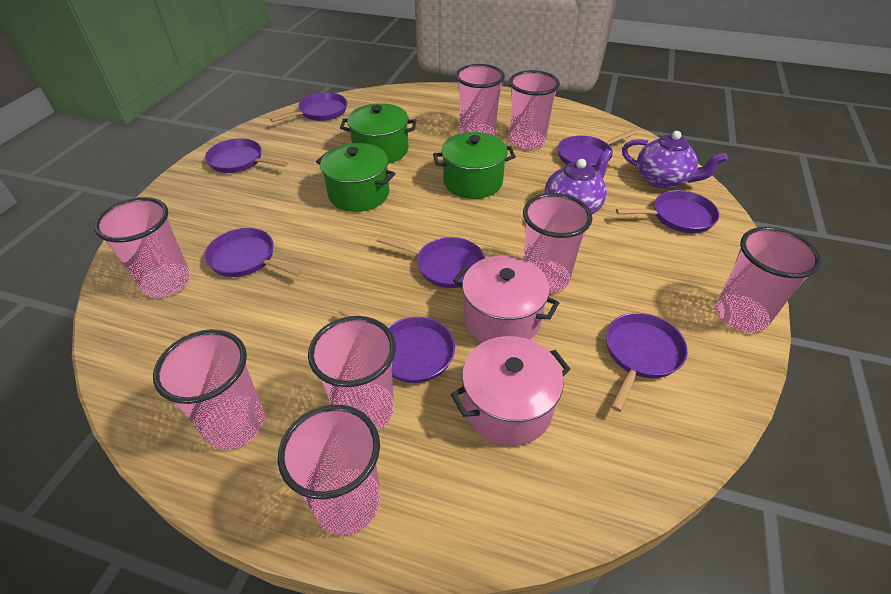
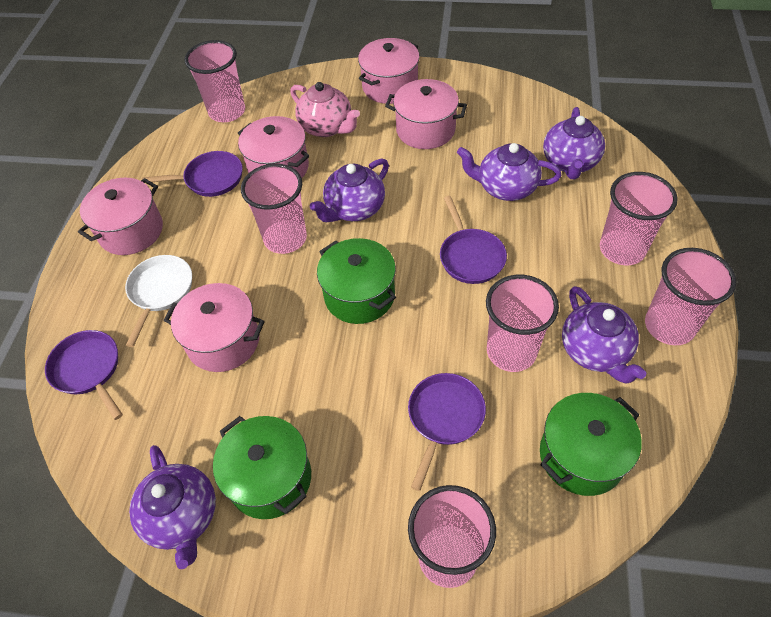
pink cup: [94,197,191,298] [153,329,265,450] [278,404,381,535] [308,316,396,431] [456,64,505,136] [509,70,560,150] [523,193,592,293] [716,227,821,333] = 8 -> [184,40,245,122] [241,163,307,254] [408,485,496,588] [486,275,559,372] [600,172,678,265] [645,248,736,345] = 6
pink pot: [451,336,571,446] [453,256,559,342] = 2 -> [78,178,163,255] [164,283,265,372] [238,116,310,178] [358,38,420,104] [385,79,467,149] = 5
pink teapot: none = 0 -> [290,82,360,137] = 1
purple pan: [205,138,288,173] [205,228,303,277] [270,92,347,122] [338,306,455,383] [377,236,485,288] [558,130,638,168] [606,313,688,412] [616,190,719,233] = 8 -> [45,330,123,420] [142,151,243,197] [408,373,486,491] [440,196,507,284] = 4
purple teapot: [545,149,612,214] [622,131,728,189] = 2 -> [129,445,216,569] [310,158,389,222] [457,143,561,201] [543,107,605,179] [562,286,646,384] = 5
white pan: none = 0 -> [125,255,192,347] = 1

